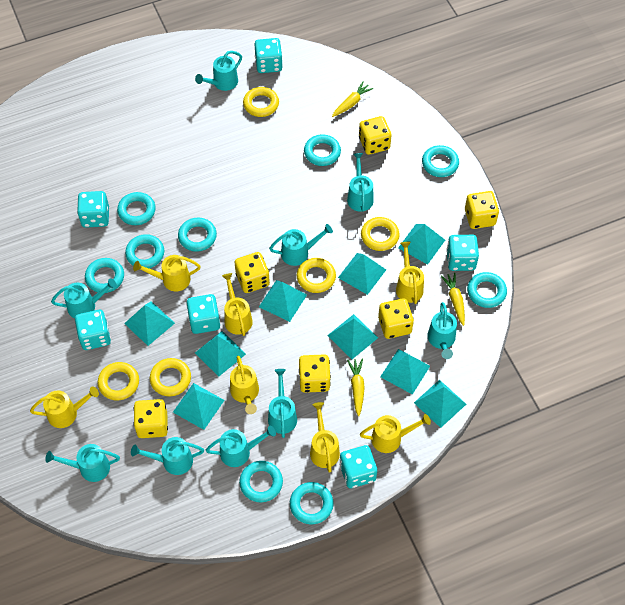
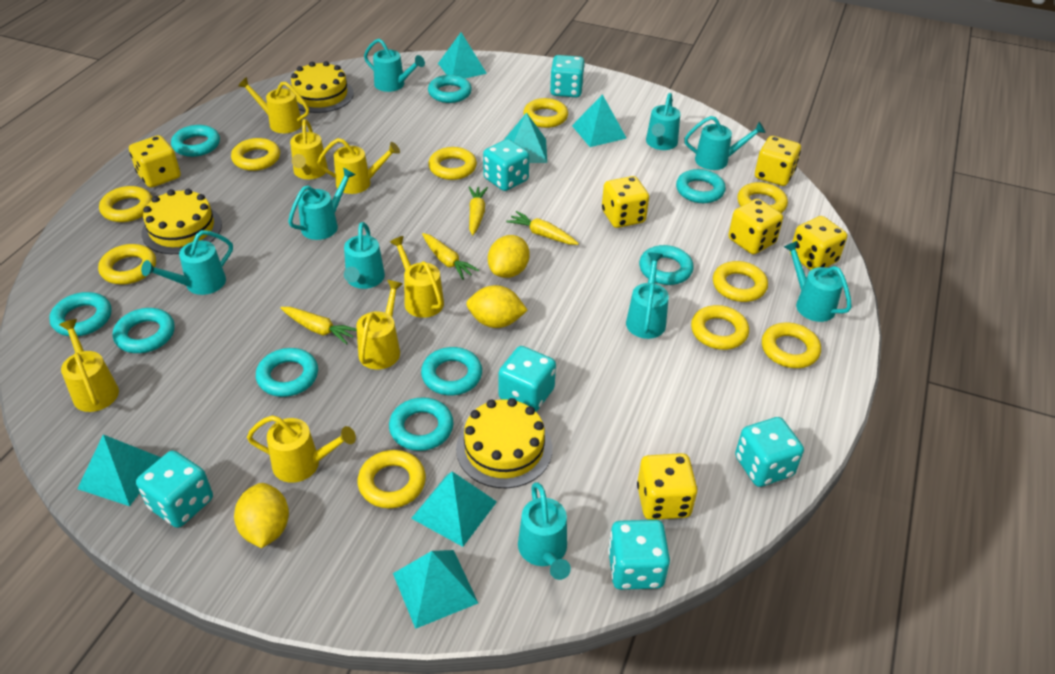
turquoise pyramid: [124,301,175,346] [173,383,225,430] [195,331,246,377] [259,280,307,322] [327,314,378,359] [338,253,386,295] [380,349,430,395] [398,224,445,265] [414,380,466,428] = 9 -> [77,434,161,506] [393,550,478,629] [411,471,497,547] [438,32,487,78] [505,113,547,163] [572,94,627,147] = 6
yellow cake: none = 0 -> [142,189,222,254] [291,61,354,113] [456,398,552,488] = 3
yellow carrot: [332,81,373,117] [347,359,365,416] [441,273,465,326] = 3 -> [281,307,357,345] [422,233,479,280] [469,186,488,235] [506,211,579,245] = 4
yellow lemon: none = 0 -> [234,483,289,548] [466,285,528,328] [488,235,530,278] = 3
yellow ring: [98,362,139,400] [150,358,191,396] [243,87,279,117] [297,258,336,293] [361,217,400,251] = 5 -> [98,244,156,284] [99,186,152,222] [231,138,280,171] [357,450,426,508] [428,147,477,180] [523,98,568,128] [691,305,749,350] [713,261,768,302] [737,182,788,213] [762,323,821,368] = 10

